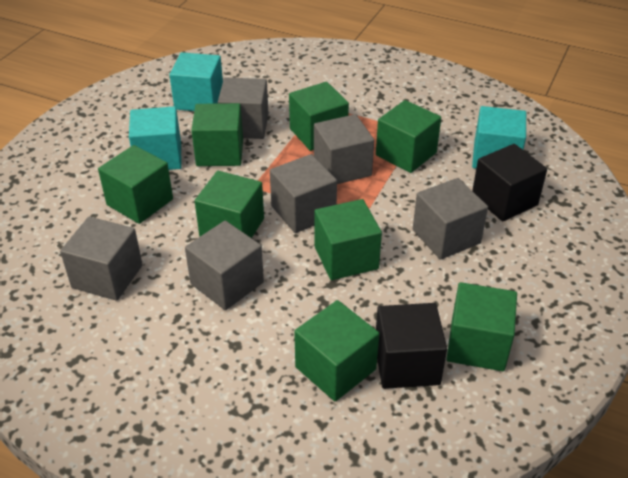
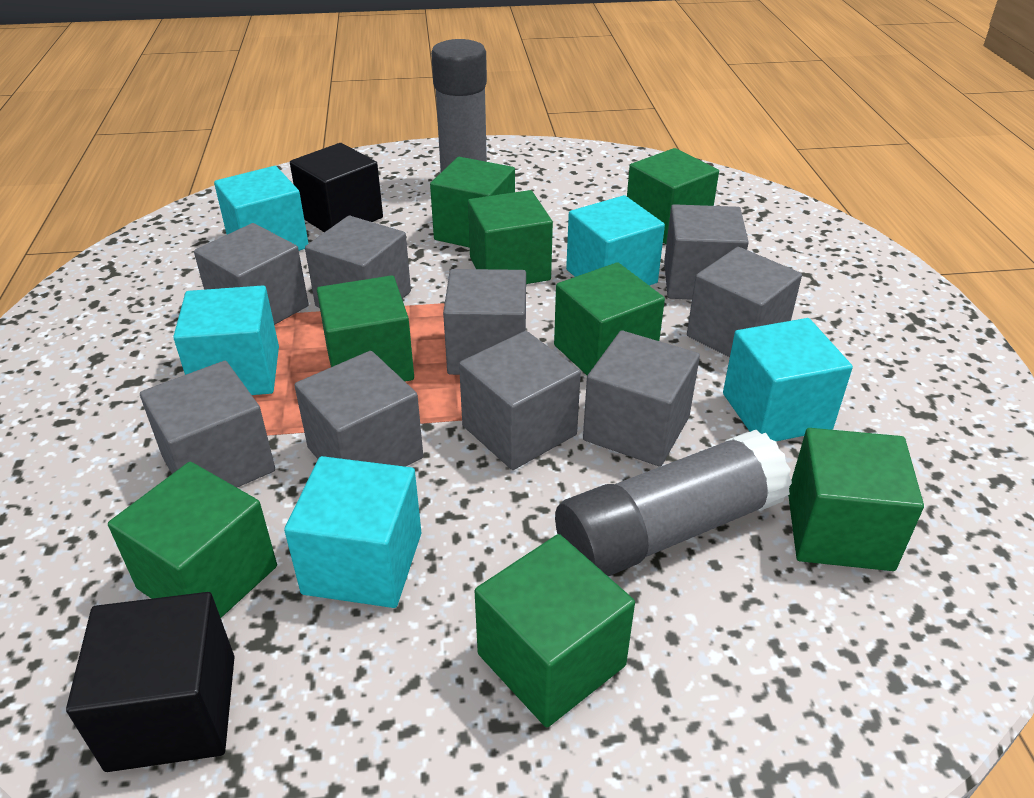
grey cube: [60,217,143,301] [185,221,264,310] [218,78,268,139] [270,154,337,233] [314,114,374,184] [413,178,488,260] = 6 -> [140,361,275,488] [194,223,309,325] [294,351,423,467] [305,216,411,308] [443,269,526,375] [459,331,581,470] [583,330,700,467] [664,204,749,300] [687,247,802,357] = 9
grey glue stick: none = 0 -> [431,39,487,173] [555,430,792,576] = 2
turquoise cube: [129,106,182,170] [169,52,223,111] [472,106,526,169] = 3 -> [173,285,279,395] [214,166,309,251] [284,456,421,608] [566,195,665,286] [723,318,853,441] = 5

